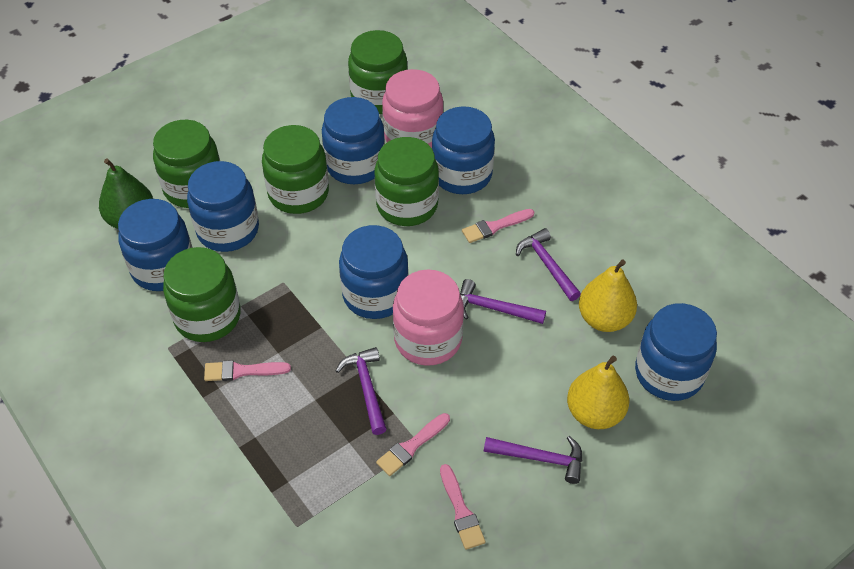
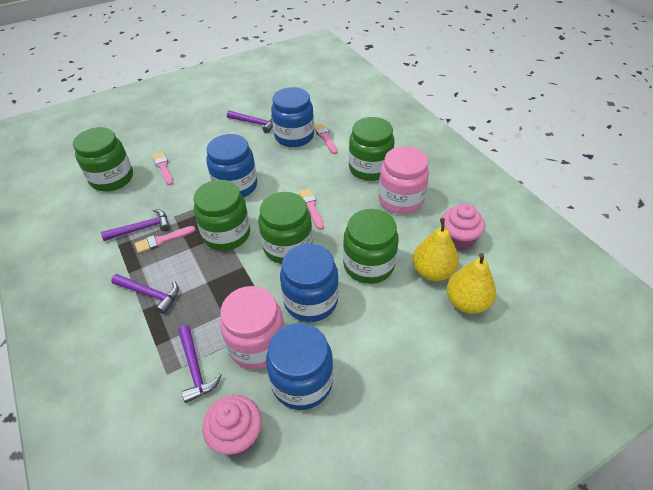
blue jar: [118,199,193,291] [187,161,259,252] [322,97,385,184] [339,225,409,319] [432,106,495,194] [635,303,717,401] = 6 -> [206,134,257,198] [266,323,333,410] [271,87,314,147] [280,244,339,322] = 4
green pear: [99,158,153,229] = 1 -> none = 0
pink cupcake: none = 0 -> [202,395,262,456] [441,204,485,250] = 2

